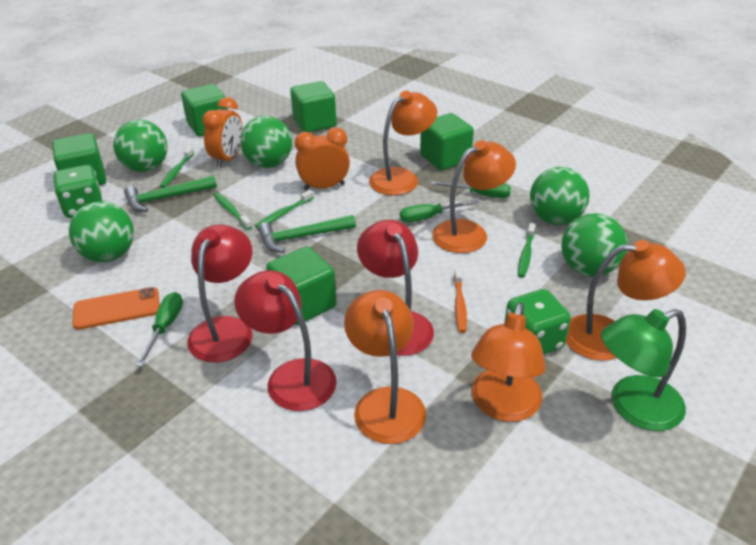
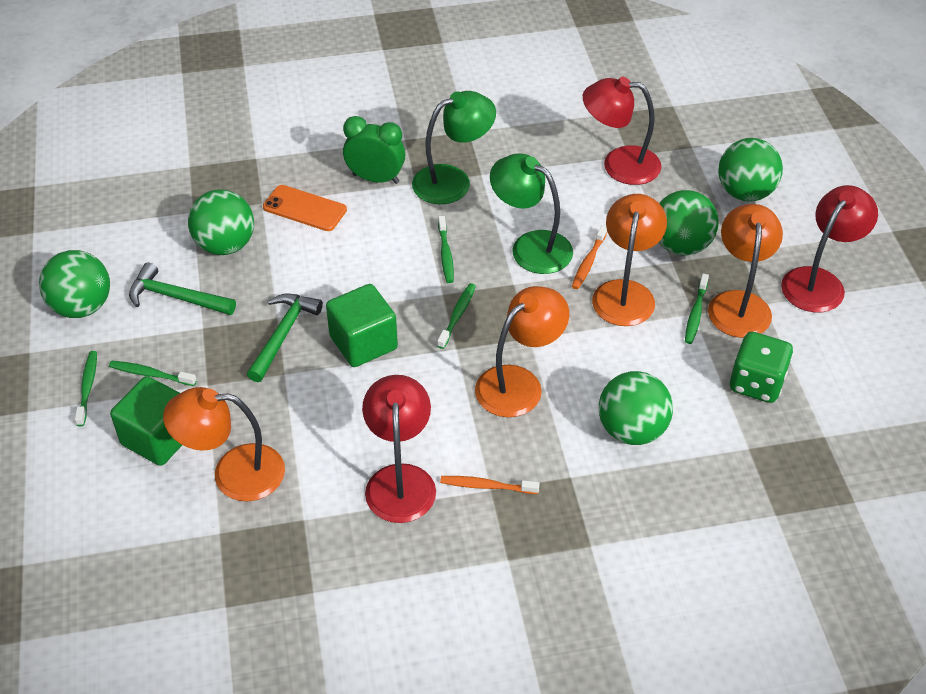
green clock: none = 0 -> [343,116,405,184] = 1
green cube: [52,133,106,186] [181,84,228,136] [266,246,337,325] [290,81,337,132] [420,113,474,170] = 5 -> [110,376,182,466] [326,284,398,367] = 2
green dice: [54,165,103,218] [504,289,571,355] = 2 -> [730,332,793,403] = 1
green lamp: [601,309,686,431] = 1 -> [412,91,496,204] [490,153,573,274] = 2
green screwdriver: [136,292,183,367] [400,200,479,223] [431,181,511,198] = 3 -> none = 0
green toothbrush: [160,147,194,188] [214,193,252,230] [255,190,314,229] [518,223,535,278] = 4 -> [75,351,97,426] [109,361,197,386] [437,283,476,349] [438,216,454,283] [685,274,709,344] = 5
orange clock: [202,97,243,168] [295,128,350,191] = 2 -> none = 0
orange lamp: [344,290,426,444] [369,91,437,195] [432,140,516,253] [471,302,546,422] [566,240,686,361] = 5 -> [163,387,285,501] [475,286,569,417] [592,194,667,326] [708,204,783,338] = 4
orange toothbrush: [454,268,467,333] = 1 -> [440,476,540,494] [572,225,607,289] = 2

